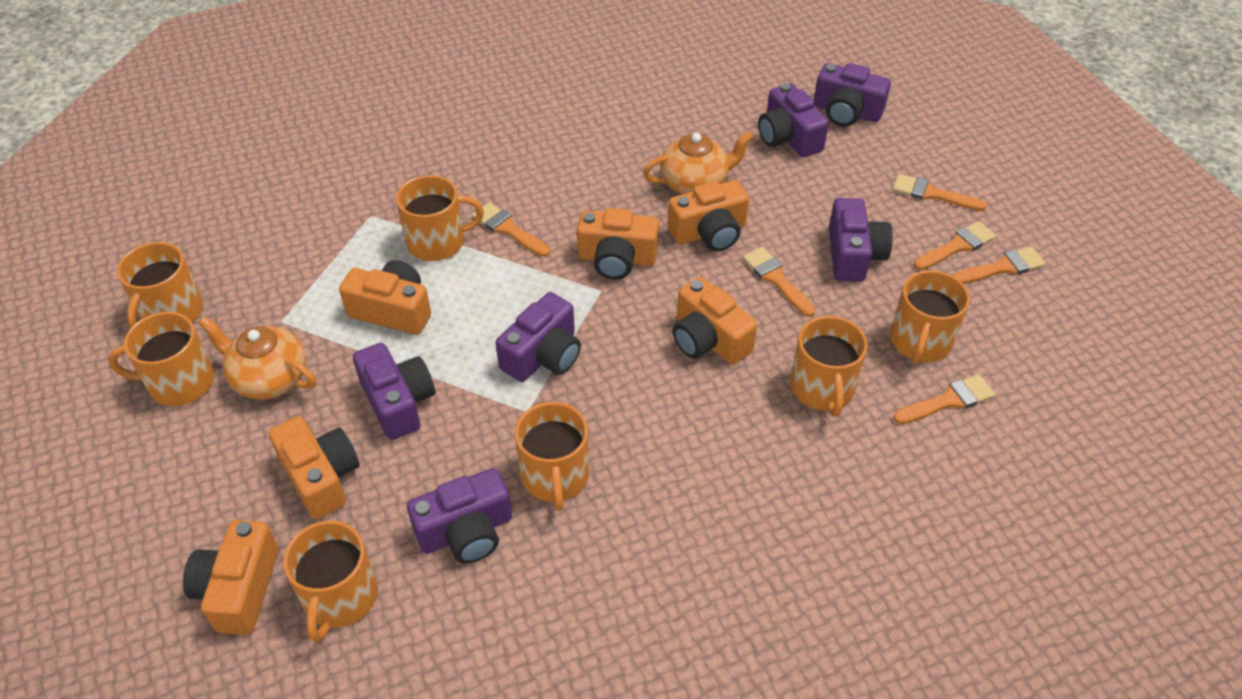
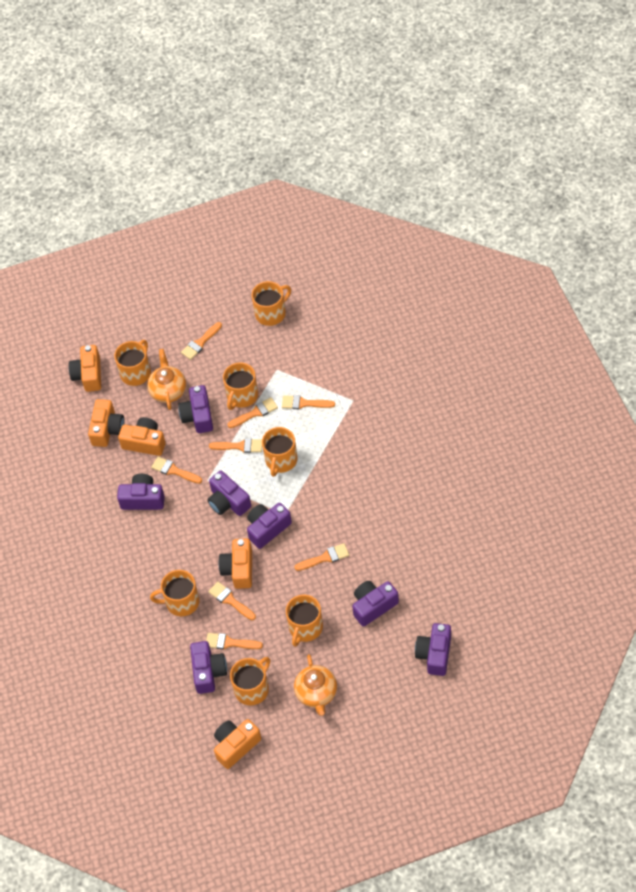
orange brush: [472,202,550,257] [742,247,815,317] [893,174,987,211] [893,374,995,424] [914,221,996,270] [953,247,1046,284] = 6 -> [151,456,202,484] [181,322,222,360] [206,633,263,649] [208,582,256,620] [209,438,262,453] [228,397,278,428] [282,395,335,409] [294,543,349,571] = 8
orange camera: [183,520,279,635] [269,416,360,519] [339,260,431,335] [577,208,659,279] [667,180,749,251] [672,277,757,365] = 6 -> [69,345,101,392] [88,399,125,447] [118,417,166,456] [214,719,261,769] [218,538,252,589] = 5
purple camera: [353,343,435,440] [407,468,512,563] [496,292,581,382] [758,83,829,157] [814,63,891,127] [829,198,893,282] = 6 -> [117,474,165,510] [178,385,213,433] [190,641,227,694] [207,471,251,516] [247,503,292,549] [352,581,399,627] [415,623,451,676] = 7

